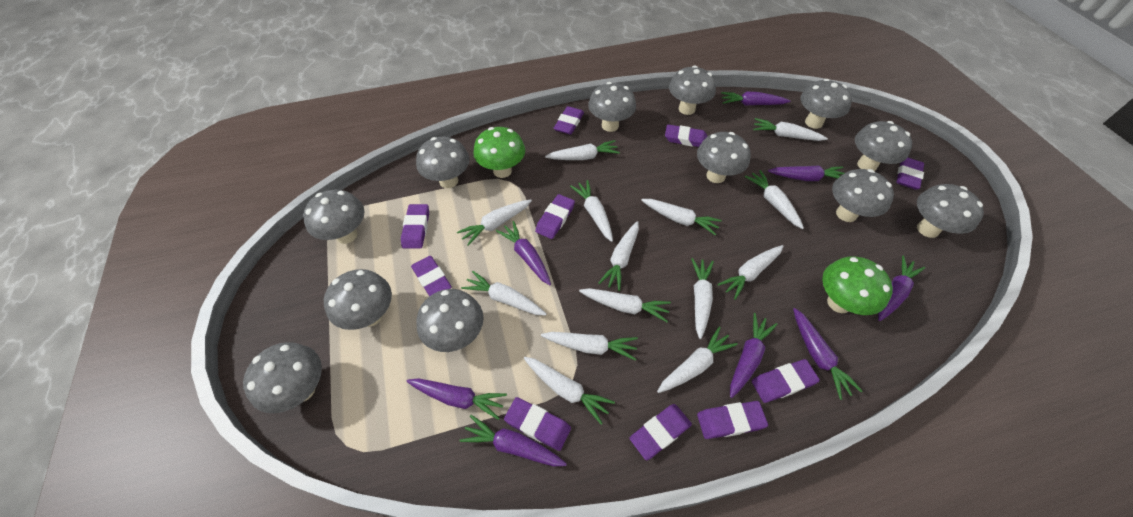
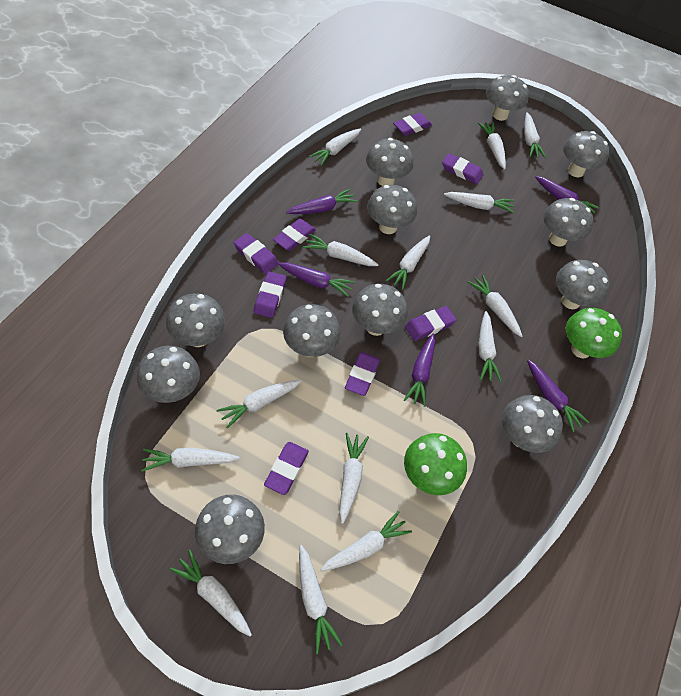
purple carrot: [407,378,507,420] [459,415,567,466] [496,221,551,285] [721,91,790,105] [730,313,777,398] [768,166,844,181] [793,308,863,400] [878,256,925,321] = 8 -> [278,262,355,297] [286,189,358,214] [404,334,435,407] [527,360,590,432] [535,176,599,213] = 5
purple eraser: [401,204,429,248] [411,256,452,296] [504,397,571,451] [535,194,575,239] [554,106,584,135] [629,404,692,460] [665,124,708,147] [697,401,768,439] [752,359,820,403] [897,158,924,190] = 10 -> [234,233,279,274] [254,271,287,318] [264,442,309,495] [273,219,316,251] [345,352,380,396] [393,113,432,136] [405,306,456,341] [442,153,484,184] = 8

